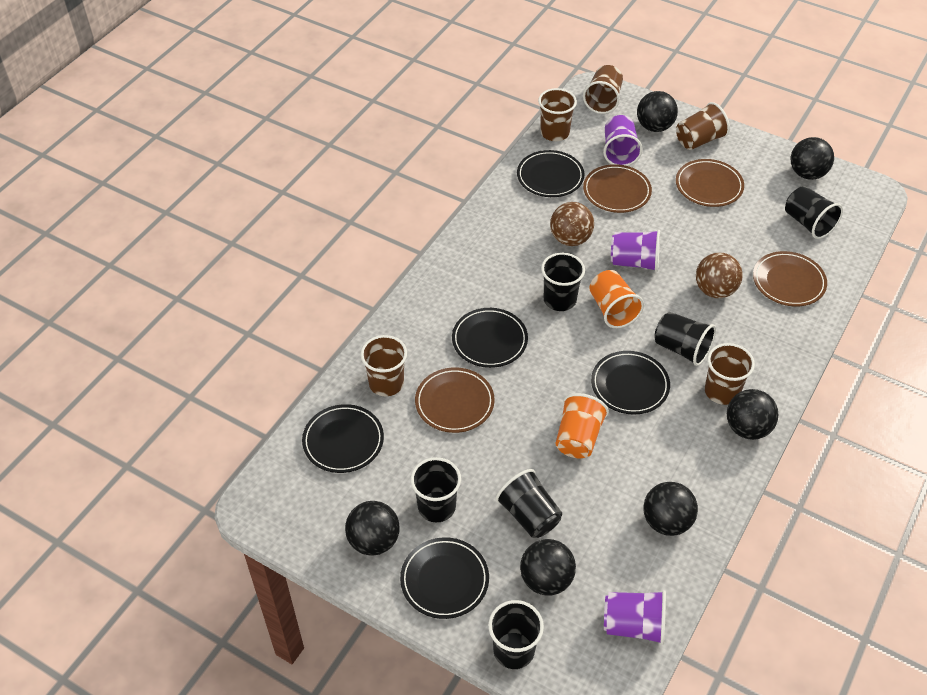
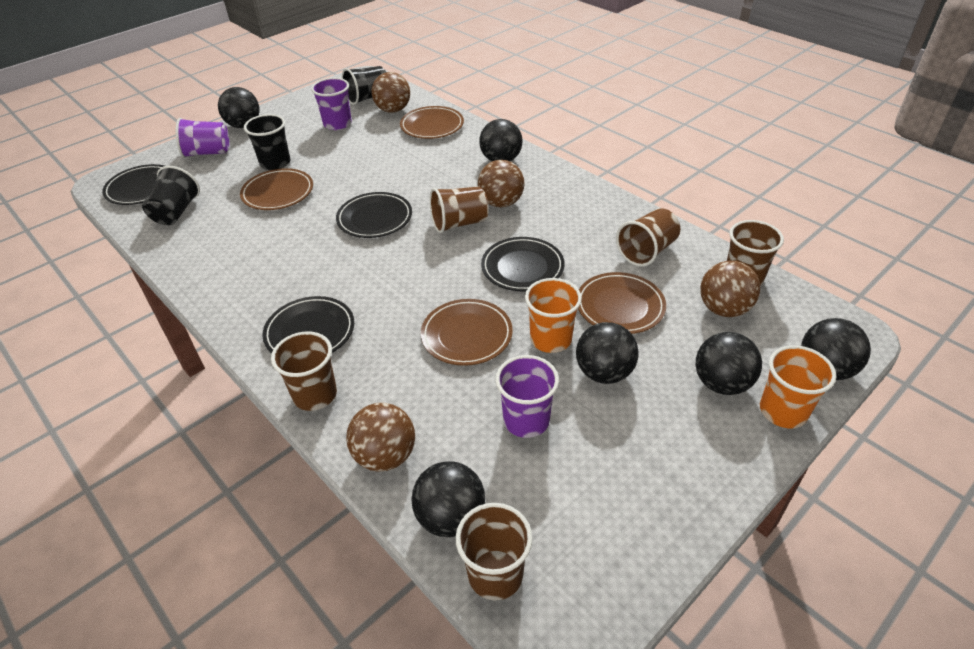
black cup: [411,457,461,522] [488,600,544,669] [496,469,562,538] [541,253,585,311] [654,312,716,366] [785,186,843,239] = 6 -> [142,166,200,225] [244,114,290,170] [342,66,386,105] = 3
black plate: [302,404,384,473] [400,537,489,619] [452,308,528,368] [517,150,584,197] [591,351,670,415] = 5 -> [102,164,164,205] [262,296,354,353] [336,192,412,238] [481,237,565,291] = 4
brown ball: [550,202,594,246] [696,253,743,298] = 2 -> [346,403,415,472] [371,72,410,113] [478,160,525,207] [700,261,760,317] = 4

